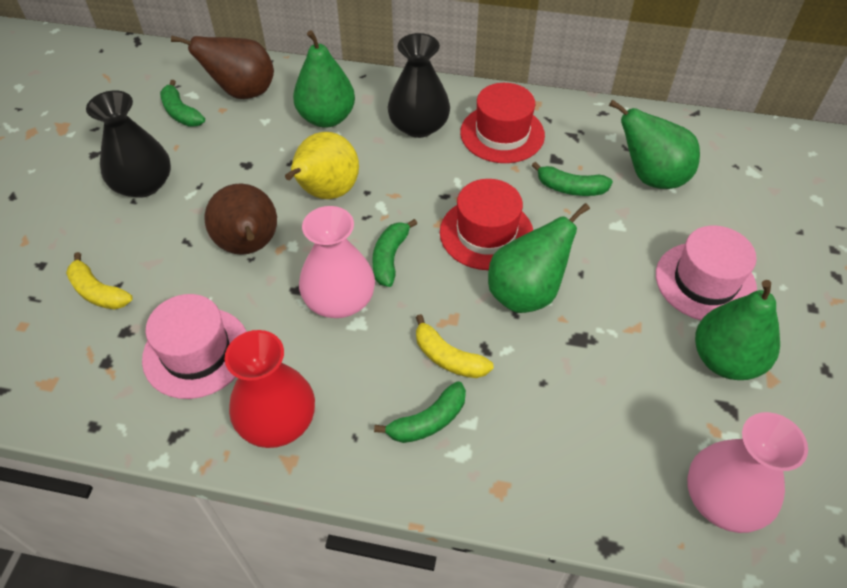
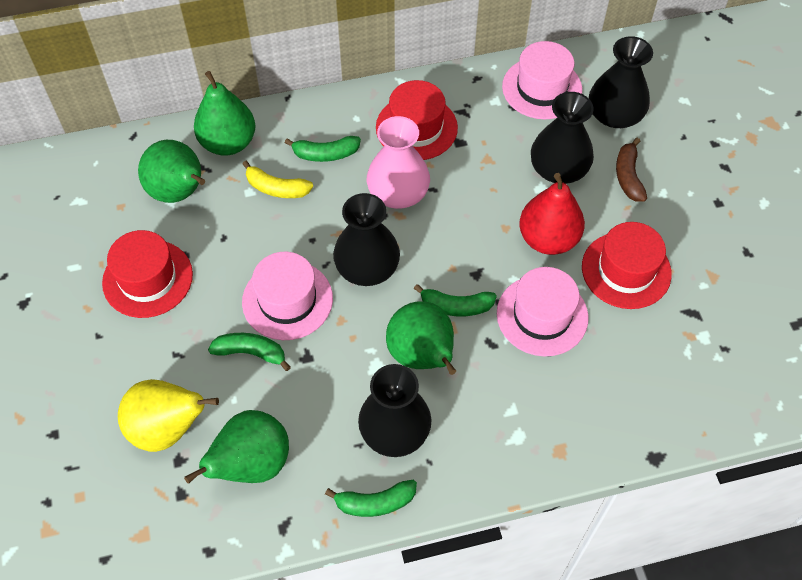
black vase: [86,90,171,198] [387,33,450,138] = 2 -> [333,193,400,286] [358,364,432,457] [531,92,594,184] [589,36,653,128] = 4
brown banana: none = 0 -> [616,138,647,202] = 1
brown pear: [171,35,274,99] [205,183,277,255] = 2 -> none = 0
pink hat: [142,294,247,399] [656,226,757,320] = 2 -> [242,252,333,340] [497,267,589,356] [502,41,582,119] = 3
pink vase: [299,206,375,318] [687,412,808,533] = 2 -> [367,116,430,209] = 1
red hat: [440,179,533,270] [460,83,545,163] = 2 -> [102,230,193,318] [376,80,458,160] [582,222,672,309] = 3
red pear: none = 0 -> [519,173,585,255] = 1
red vase: [225,330,315,448] = 1 -> none = 0
yellow banana: [66,252,133,309] [416,314,494,378] = 2 -> [242,161,313,198] = 1

